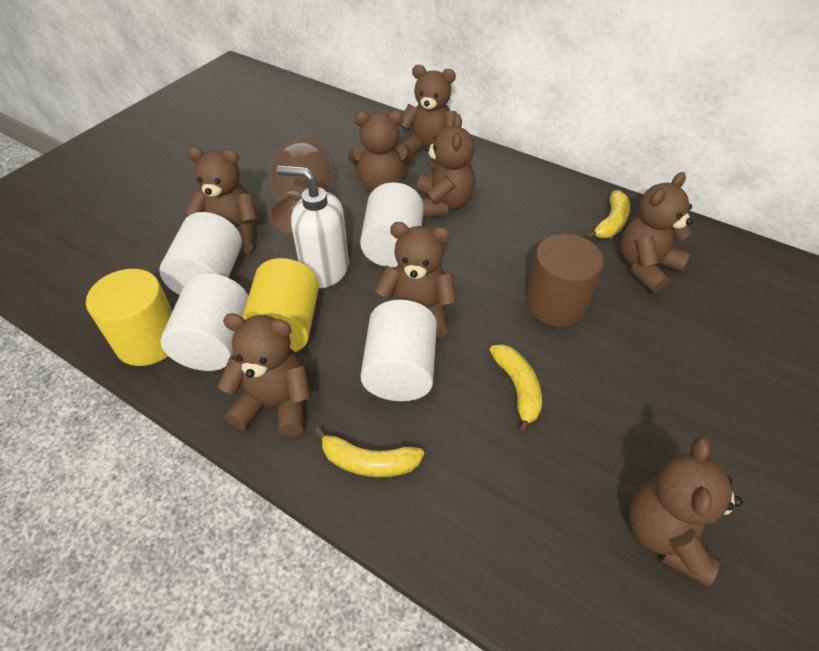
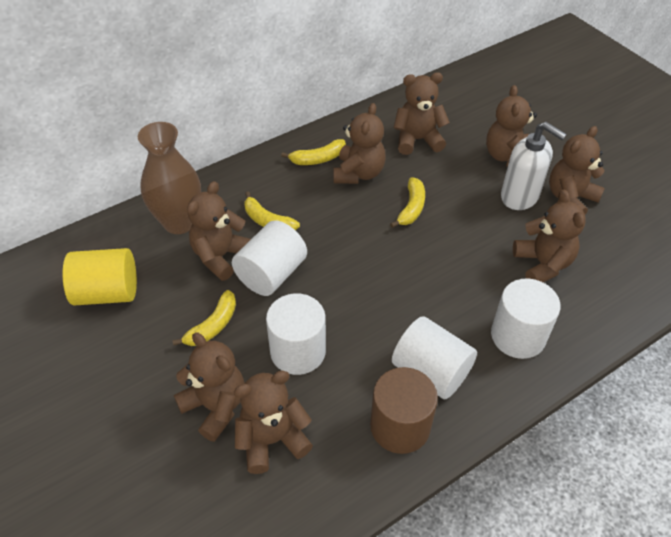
yellow banana: [314,427,424,477] [489,344,542,434] [585,190,630,239] = 3 -> [172,290,236,346] [244,191,300,230] [281,139,346,165] [390,177,425,228] = 4
yellow cylinder: [86,269,173,366] [242,258,319,352] = 2 -> [63,248,137,306] = 1

